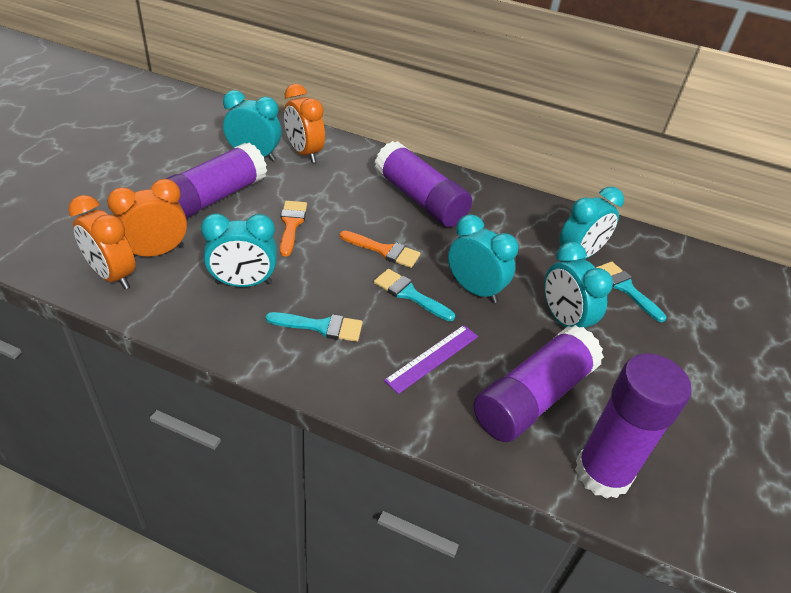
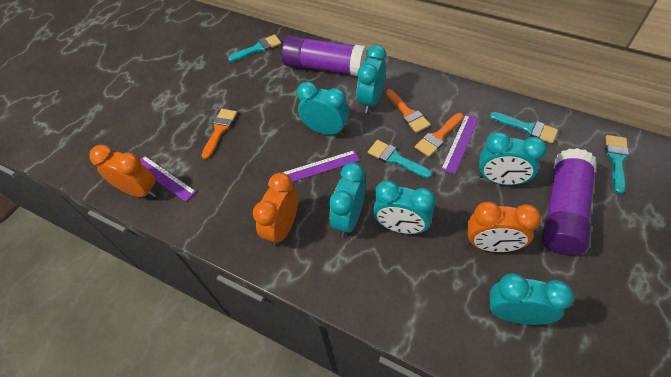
orange brush: [280,201,307,256] [340,231,421,268] = 2 -> [202,109,237,159] [385,89,431,133] [415,113,464,157] = 3
purple glue stick: [166,143,267,219] [374,141,472,227] [473,325,604,442] [575,353,692,499] = 4 -> [281,35,366,76] [542,148,596,255] = 2
purple ruler: [384,325,478,394] = 1 -> [140,156,196,202] [282,150,360,182] [441,114,479,175] = 3
turquoise brush: [266,312,363,342] [374,269,455,321] [596,261,666,322] = 3 -> [228,34,281,62] [368,140,432,178] [490,112,558,143] [605,135,629,194] = 4
turquoise clock: [201,213,277,287] [223,90,281,161] [448,214,519,303] [544,242,613,328] [559,187,624,261] = 5 -> [297,82,349,136] [329,163,366,237] [357,45,386,113] [373,181,436,234] [479,132,547,185] [489,273,574,325] = 6

